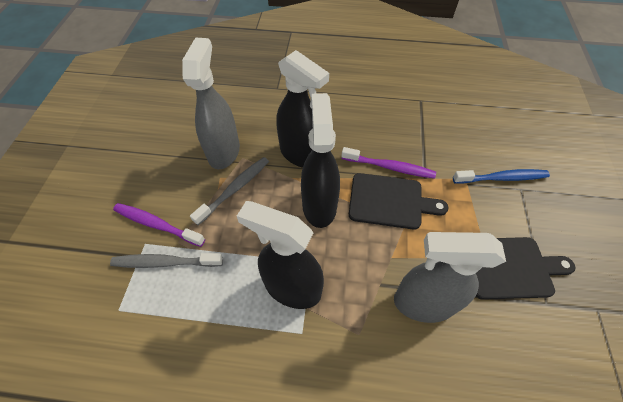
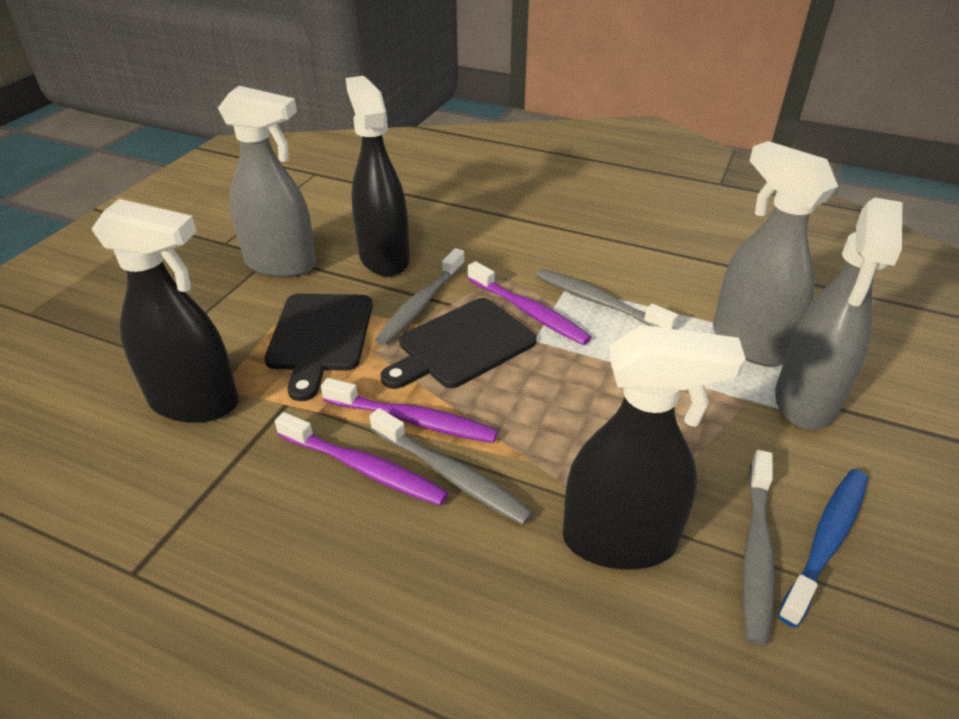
grey spray bottle: [182,38,240,169] [394,232,506,323] = 2 -> [218,86,316,278] [713,141,838,366] [775,198,902,430] = 3
grey toothbrush: [110,253,223,268] [190,157,269,225] = 2 -> [370,408,533,525] [375,248,465,346] [536,269,678,329] [743,450,775,647] = 4
purple toothbrush: [113,203,205,247] [341,147,436,179] = 2 -> [275,412,448,506] [321,378,498,443] [468,261,592,345] = 3

